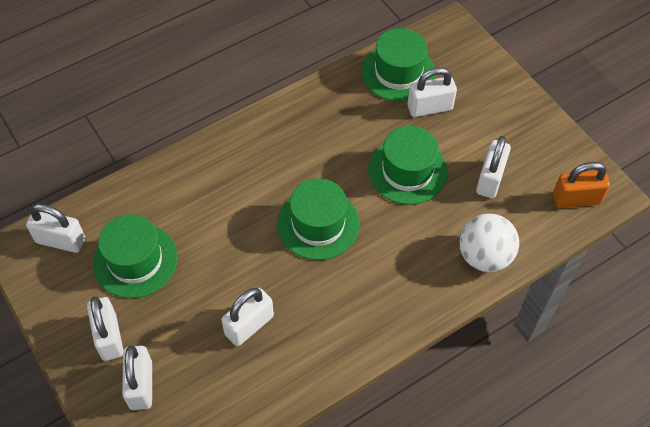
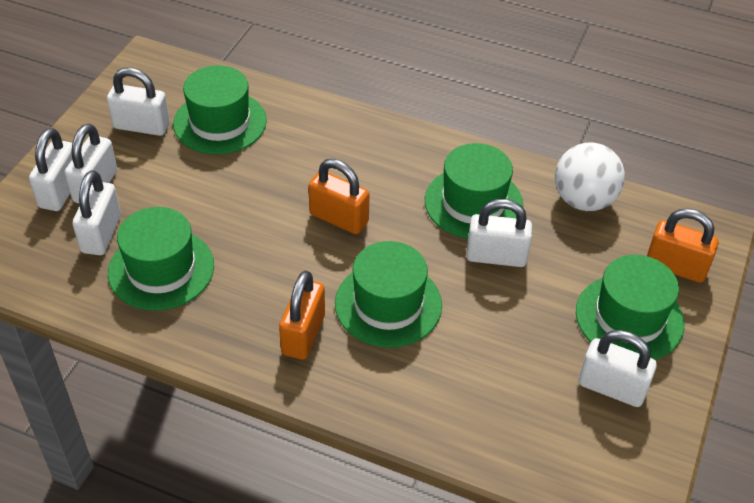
green hat: [93,214,178,298] [277,178,360,260] [362,28,436,102] [368,126,448,205] = 4 -> [108,207,214,311] [173,65,267,155] [335,241,442,348] [425,143,523,239] [576,255,685,360] = 5
orange padlock: [553,162,610,208] = 1 -> [279,271,325,360] [308,159,370,234] [647,208,719,283] = 3

